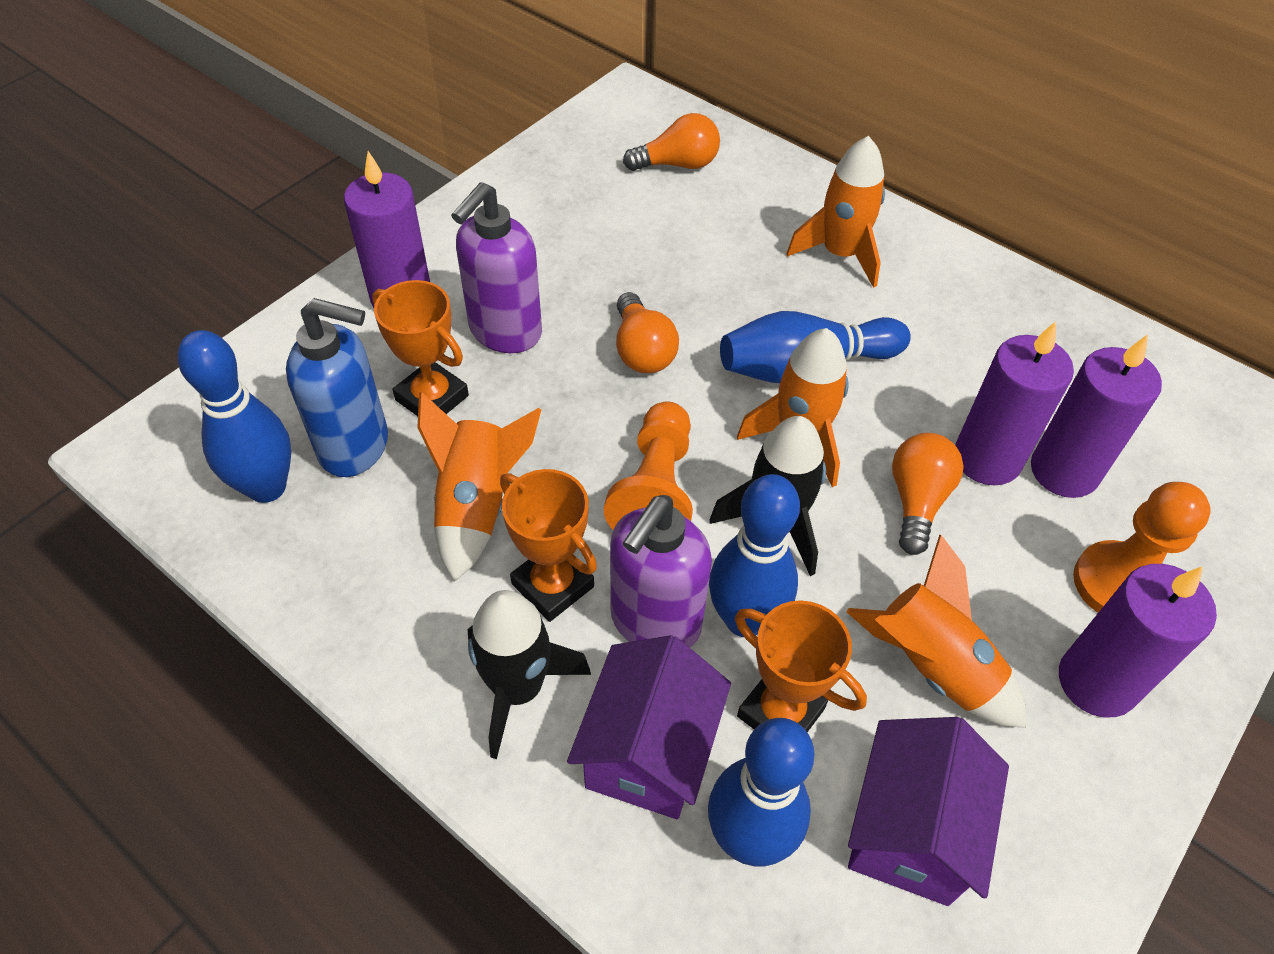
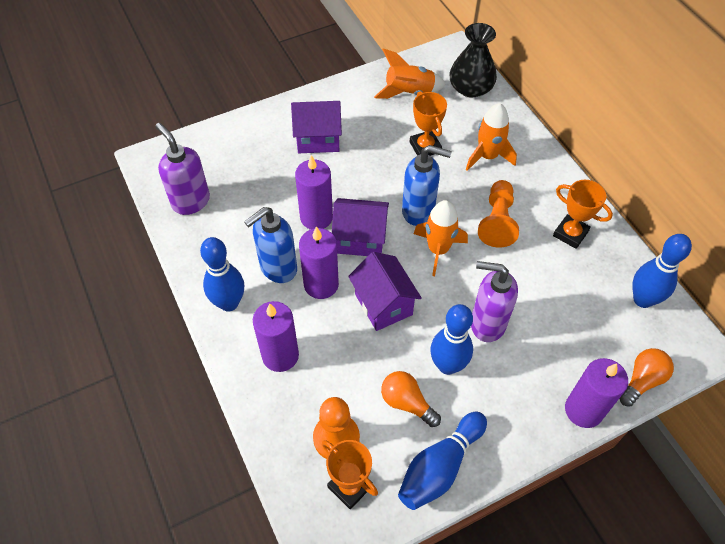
black rocket: [467,590,591,759] [710,416,826,576] = 2 -> none = 0
black vase: none = 0 -> [450,23,497,98] = 1
blue soap dispenser: [286,298,388,477] = 1 -> [244,207,297,283] [402,145,452,226] = 2
orange light bulb: [616,292,679,373] [623,113,720,171] [892,433,964,555] = 3 -> [381,371,441,427] [619,348,674,406] = 2
orange rocket: [417,392,541,581] [737,328,849,487] [786,136,885,288] [846,535,1026,728] = 4 -> [374,48,446,99] [414,200,468,276] [466,103,517,171] = 3
purple house: [567,635,731,819] [848,717,1009,906] = 2 -> [291,101,342,153] [332,198,389,256] [348,252,422,331] = 3

